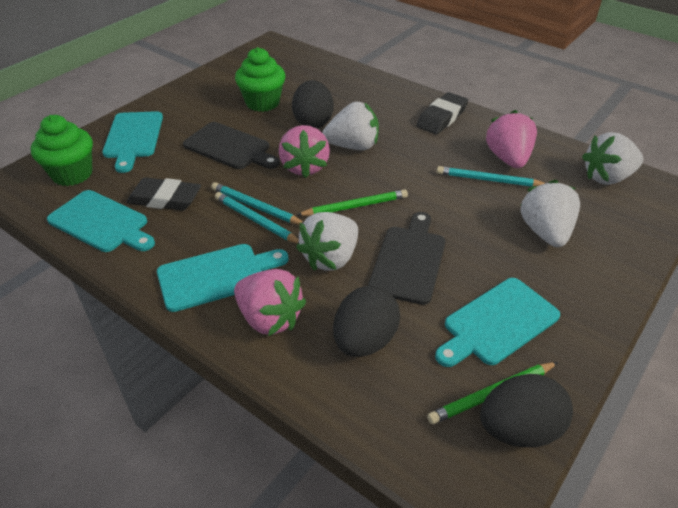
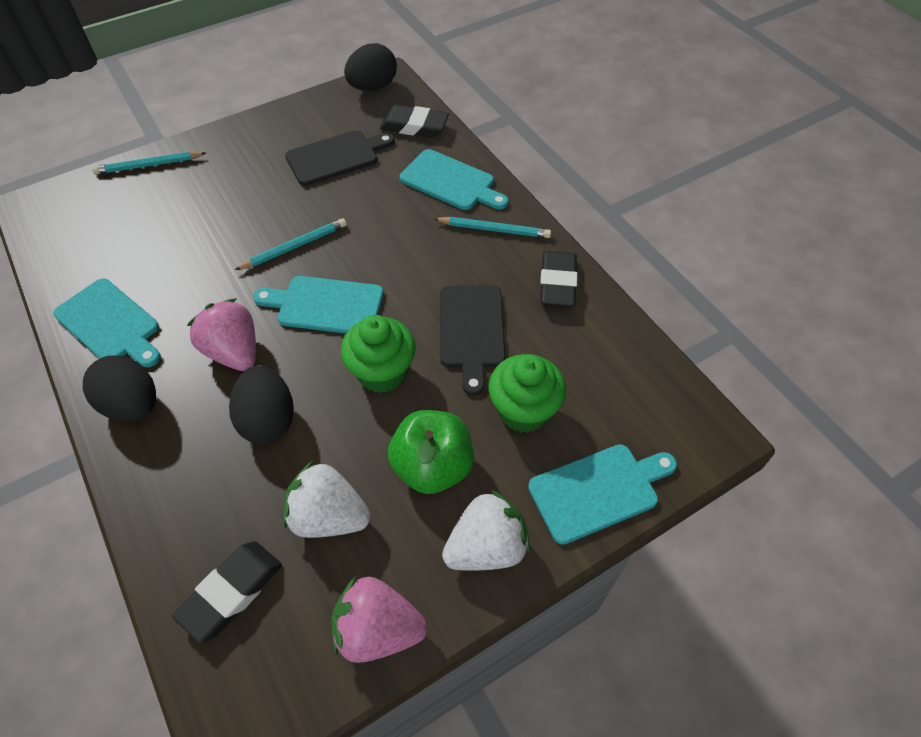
black eraser: [126,178,201,211] [416,92,468,134] = 2 -> [172,541,282,643] [380,105,449,137] [540,251,578,307] = 3
green apple: none = 0 -> [388,410,474,494] = 1
green pencil: [297,189,408,216] [427,362,558,424] = 2 -> none = 0
pink strawberry: [234,269,306,336] [279,125,330,178] [486,110,537,168] = 3 -> [187,298,256,371] [332,576,427,663] = 2
white strawberry: [296,212,358,271] [323,102,379,150] [520,180,580,247] [582,132,643,185] = 4 -> [283,461,371,538] [442,490,531,571] = 2

